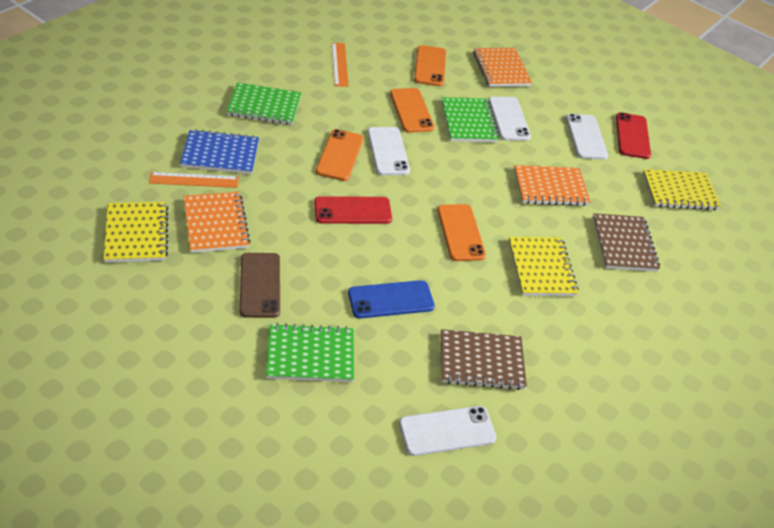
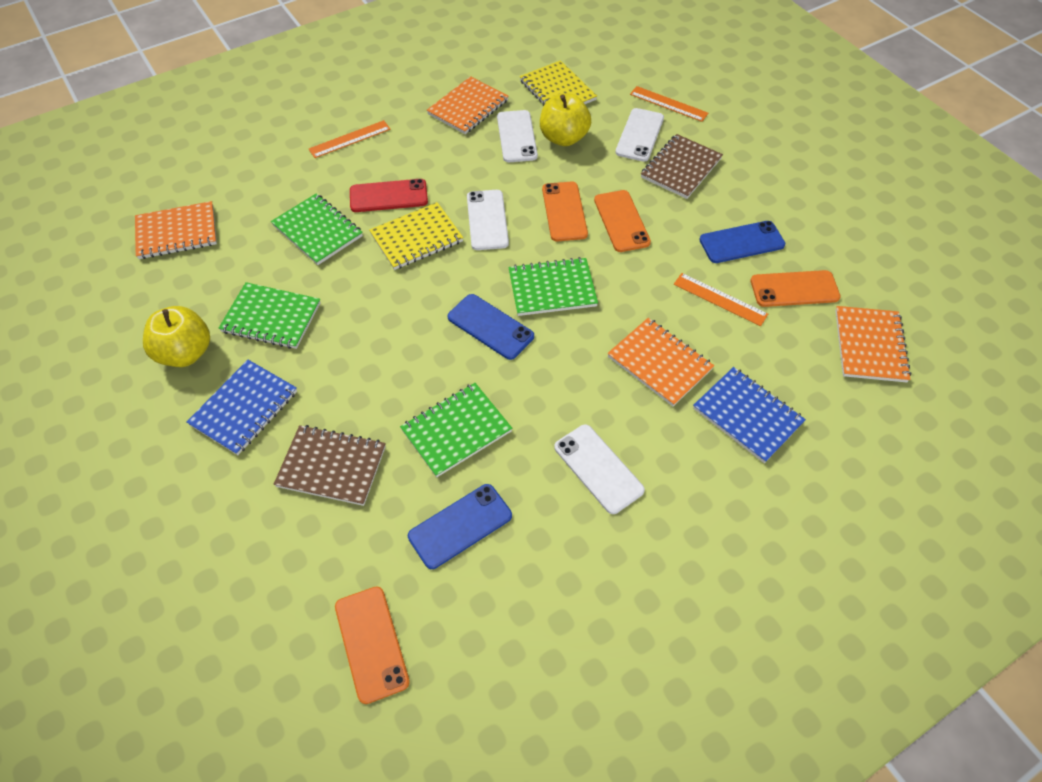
blue notebook: [180,129,259,174] = 1 -> [186,360,297,455] [693,367,806,463] = 2
blue phone: [348,280,435,319] = 1 -> [408,484,512,569] [448,294,534,360] [699,221,785,263] = 3
brown phone: [240,253,280,318] = 1 -> none = 0
green notebook: [226,82,301,125] [266,323,354,382] [441,97,499,142] = 3 -> [219,282,321,349] [271,193,363,265] [400,383,512,477] [508,257,598,316] = 4
orange notebook: [183,192,250,253] [473,48,532,87] [514,165,591,206] = 3 -> [135,201,217,259] [427,76,509,134] [607,318,714,406] [835,306,911,382] = 4
orange ruler: [149,172,239,188] [332,43,349,87] = 2 -> [309,120,391,158] [630,86,708,122] [674,273,768,326] = 3
red phone: [314,196,392,224] [616,112,651,159] = 2 -> [350,179,428,212] = 1
yellow apple: none = 0 -> [143,306,210,367] [540,93,591,146] = 2
yellow notebook: [104,202,168,263] [509,237,579,296] [643,169,721,210] = 3 -> [369,202,463,270] [520,60,597,106] = 2

